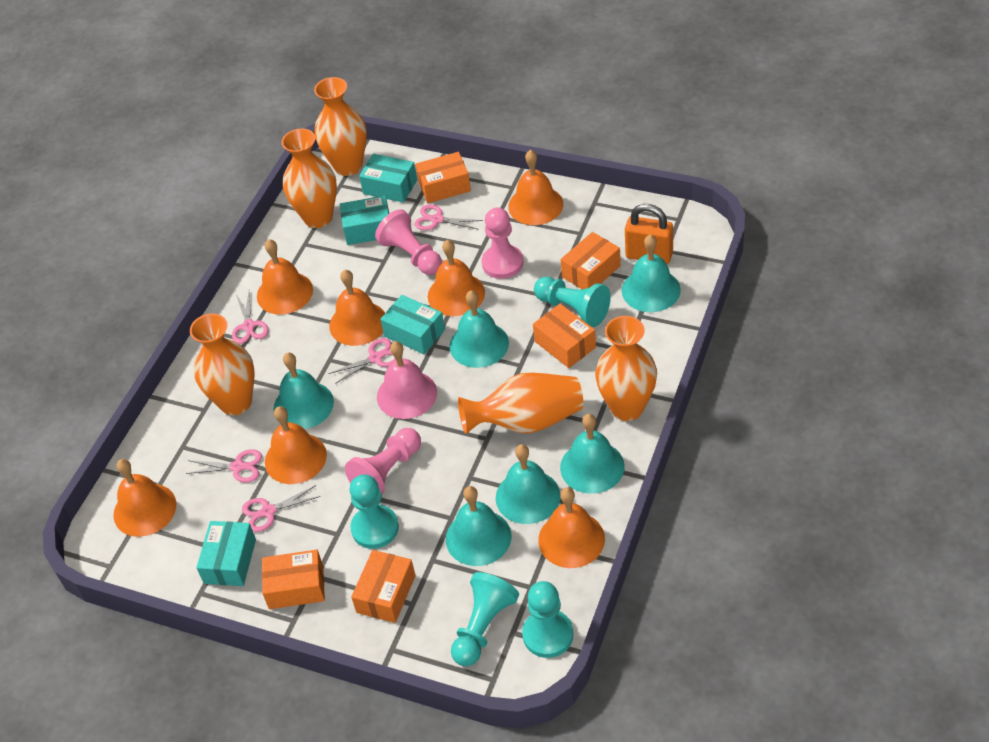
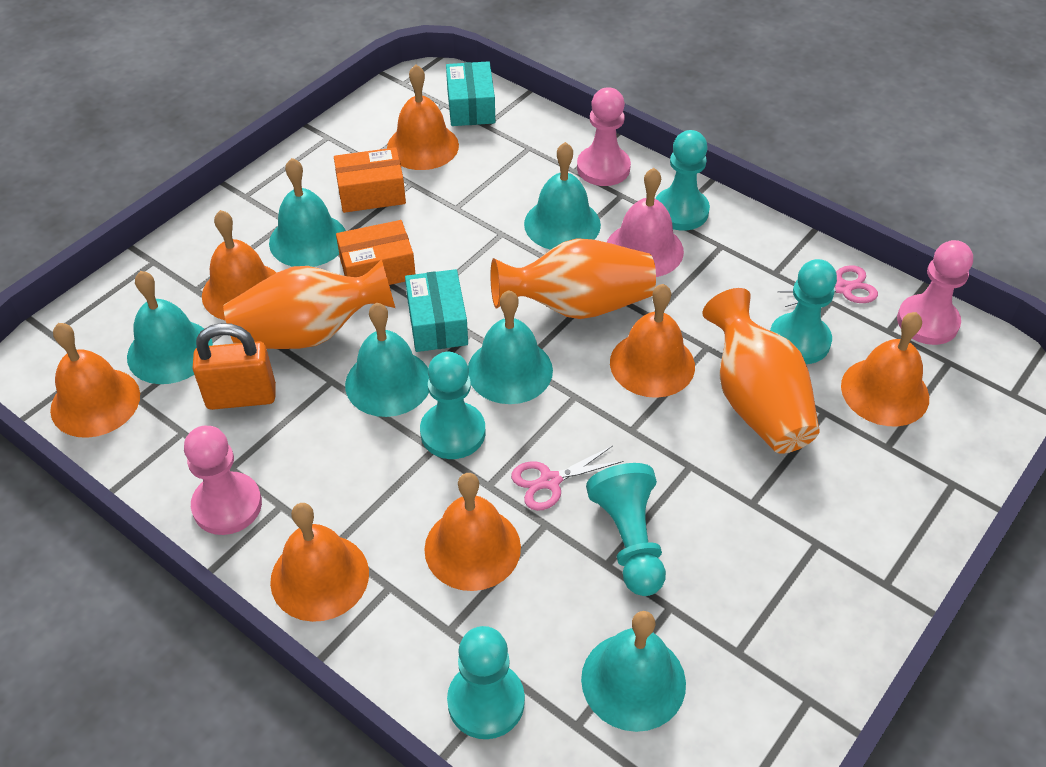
orange box: [262,550,325,609] [351,550,416,623] [415,152,471,203] [533,304,596,368] [561,232,621,289] = 5 -> [334,147,406,213] [336,220,416,285] = 2
orange vase: [190,314,255,415] [281,128,337,228] [314,77,367,176] [458,373,583,434] [595,316,657,421] = 5 -> [223,259,395,349] [491,238,656,319] [702,288,820,454] = 3
pink scissors: [186,449,262,483] [232,292,269,344] [242,485,321,532] [328,338,396,384] [414,205,483,230] = 5 -> [511,446,623,511] [777,265,878,307] = 2
turquoise box: [196,521,256,586] [340,196,389,245] [359,154,417,203] [380,295,445,354] = 4 -> [405,269,468,352] [446,61,495,126] = 2
turquoise pawn: [349,474,399,549] [451,572,519,666] [522,581,573,658] [534,277,611,327] = 4 -> [420,352,485,459] [447,626,525,739] [586,463,666,596] [655,130,710,231] [770,259,837,364] = 5

